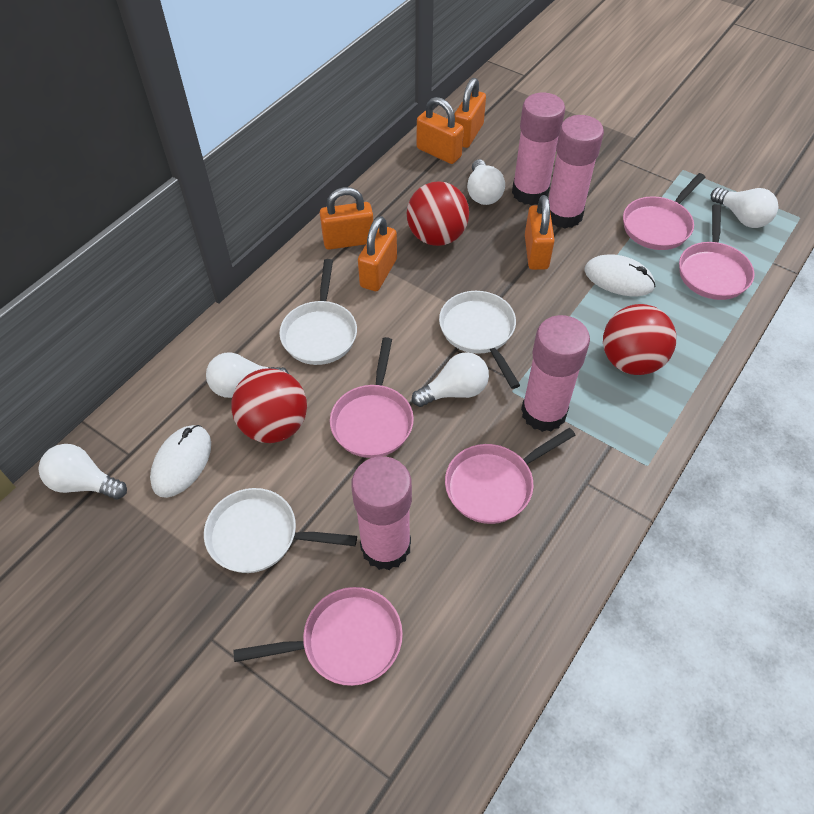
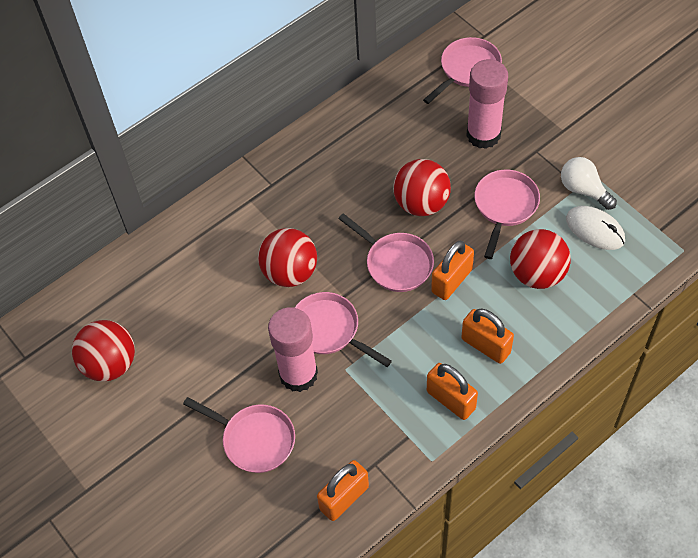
orange padlock: [320,187,373,250] [358,216,397,291] [417,97,464,164] [454,78,486,148] [525,195,555,270] = 5 -> [317,460,369,521] [427,363,478,420] [431,241,474,300] [461,308,514,364] = 4
pink glue stick: [351,456,412,570] [512,93,565,205] [521,315,590,432] [549,115,604,228] = 4 -> [268,307,318,392] [466,59,508,149] = 2
red ball: [231,368,307,443] [407,181,469,246] [603,304,676,375] = 3 -> [72,320,135,382] [258,228,317,287] [393,159,451,216] [510,229,571,289] = 4
white light bulb: [39,444,127,500] [206,353,289,398] [412,352,489,407] [467,159,505,205] [711,187,778,228] = 5 -> [561,157,617,210] = 1
white mouse: [150,425,211,498] [584,254,656,296] = 2 -> [566,206,625,250] = 1
white pan: [204,488,357,573] [279,259,357,365] [439,291,520,389] = 3 -> none = 0

